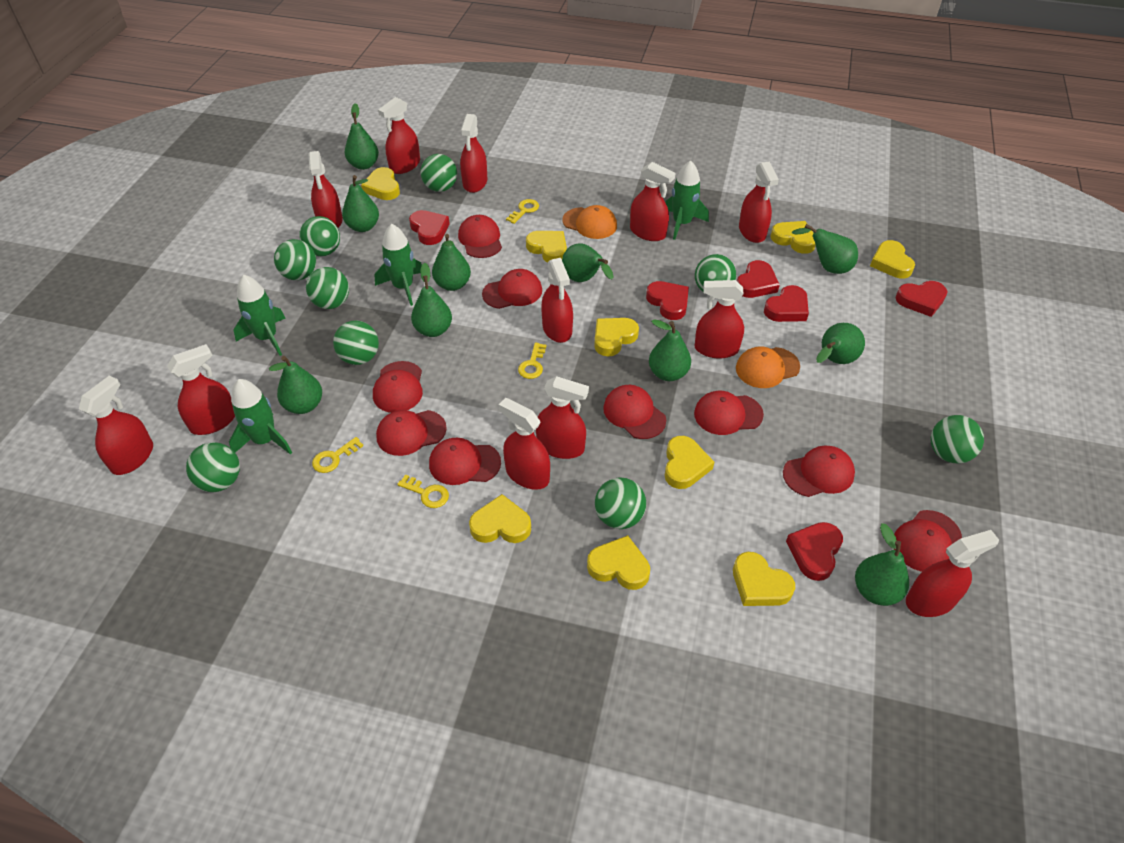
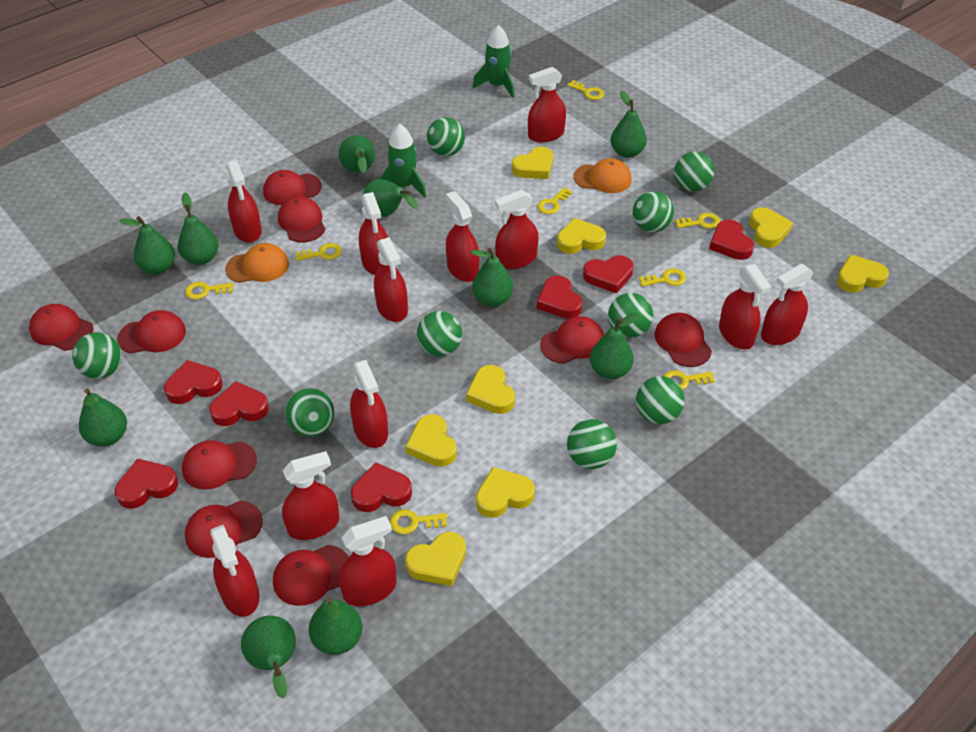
green rocket: [229,379,292,454] [233,275,286,356] [375,224,422,306] [665,160,709,240] = 4 -> [380,124,426,197] [473,25,514,98] = 2
red heart: [409,210,450,245] [646,281,689,320] [737,260,780,298] [764,285,809,322] [786,522,843,581] [896,281,948,317] = 6 -> [115,459,178,509] [164,360,223,404] [209,381,269,426] [351,462,412,512] [537,276,583,319] [583,255,634,293] [709,220,754,260] = 7
yellow heart: [361,167,400,200] [469,494,531,543] [526,231,567,262] [587,535,650,590] [594,318,639,356] [665,436,714,489] [733,552,795,606] [771,221,816,254] [870,240,915,279] = 9 -> [405,414,457,467] [405,532,466,586] [466,365,515,414] [476,467,535,518] [512,147,553,179] [557,218,606,254] [749,207,793,248] [837,254,889,292] = 8
yellow key: [312,437,363,473] [397,474,449,508] [506,199,539,224] [518,343,546,379] = 4 -> [185,282,234,300] [295,243,342,261] [390,509,447,534] [537,187,573,214] [567,80,604,100] [639,268,686,287] [664,370,715,390] [675,213,720,229] = 8

